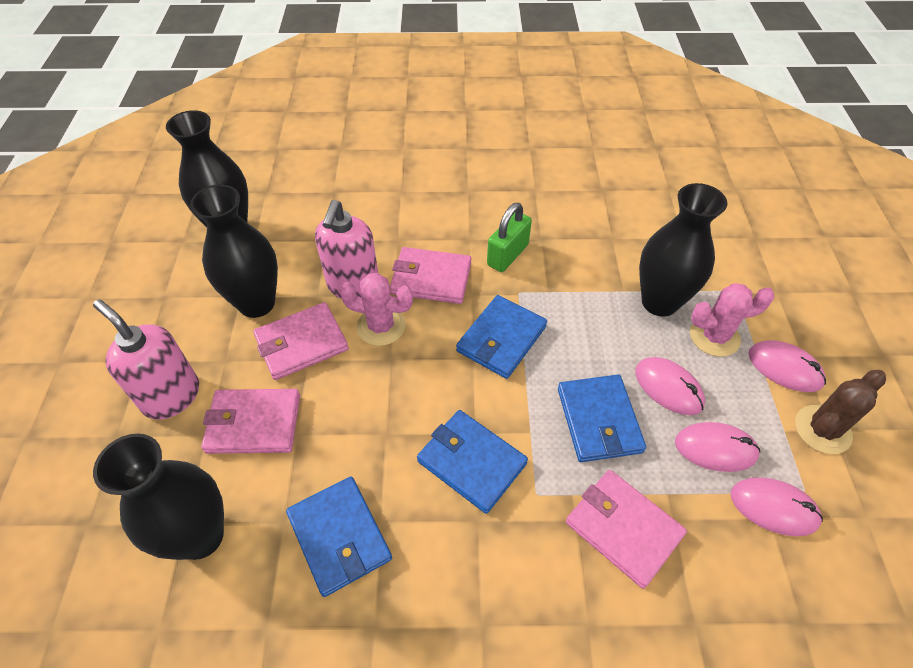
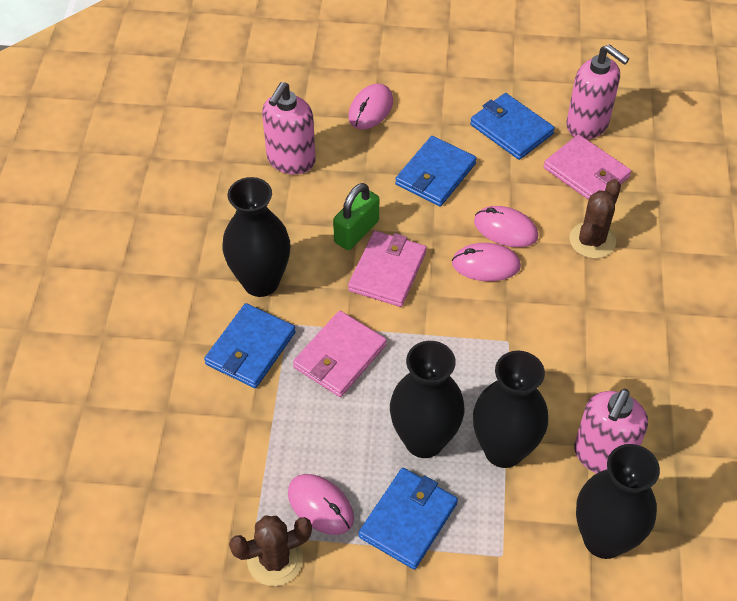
brown cactus: [795,370,886,454] = 1 -> [229,516,312,586] [569,179,621,259] = 2
pink cactus: [339,273,413,346] [690,283,774,357] = 2 -> none = 0
pink soap dispenser: [93,299,199,420] [315,200,378,299] = 2 -> [262,82,316,174] [566,44,629,140] [574,389,648,473] = 3
pink wallet: [201,389,300,454] [253,302,349,380] [390,247,471,304] [566,470,687,588] = 4 -> [293,311,387,397] [348,231,427,307] [544,134,631,200] = 3

